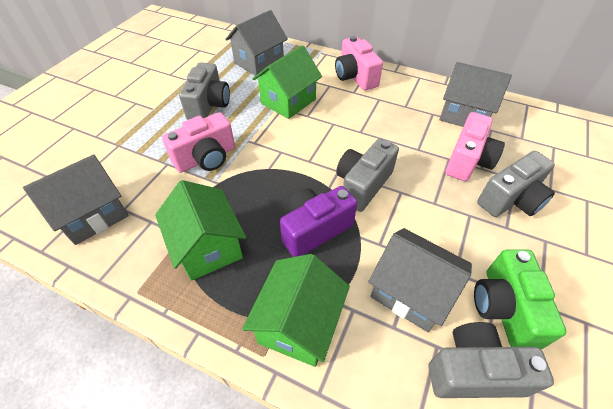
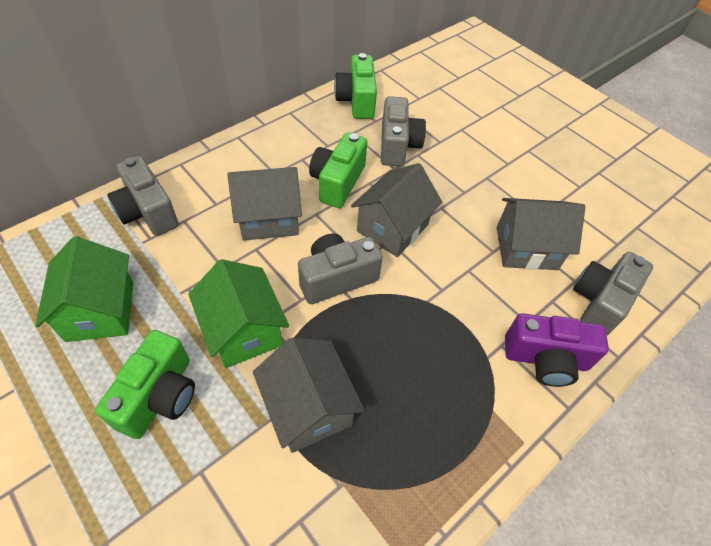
green camera: [474,249,567,349] = 1 -> [95,330,195,439] [309,133,368,208] [334,53,377,119] = 3
green house: [155,180,246,281] [242,254,350,367] [252,45,322,119] = 3 -> [35,236,133,342] [188,259,289,368] = 2
pink camera: [162,112,235,173] [335,36,383,90] [445,112,505,181] = 3 -> none = 0

